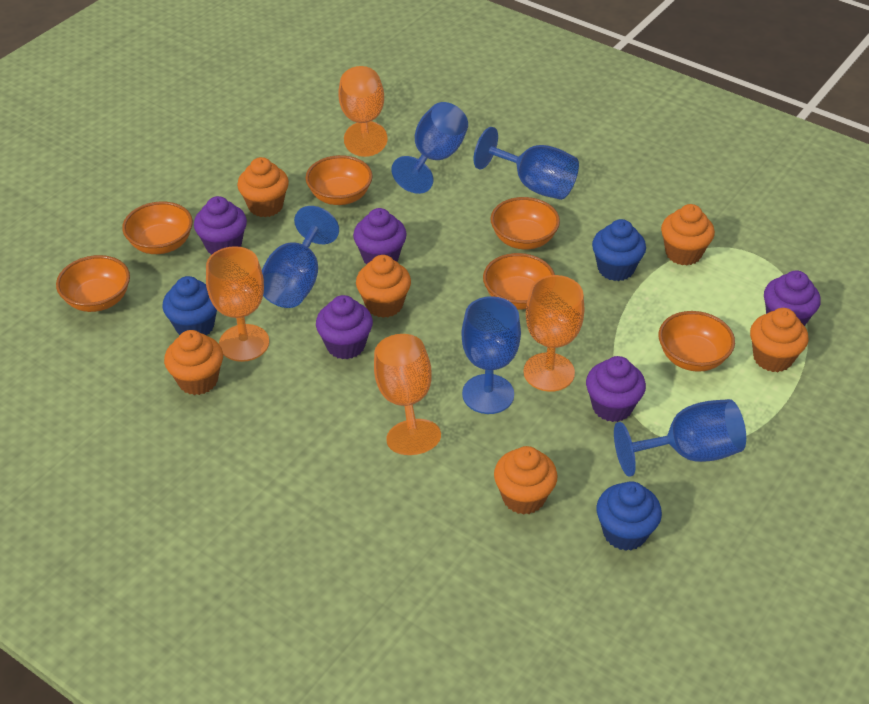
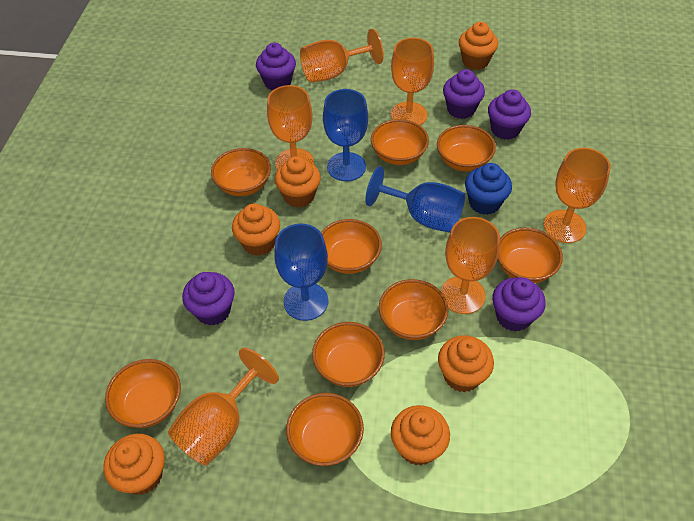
blue cupcake: [162,276,217,336] [592,219,646,281] [597,481,662,551] = 3 -> [465,163,512,215] = 1
blue goblet: [262,206,339,308] [391,102,468,194] [461,296,521,414] [474,127,579,200] [614,399,746,477] = 5 -> [274,224,328,321] [323,89,368,181] [365,166,465,233] = 3
orange bowl: [56,255,130,312] [122,201,193,254] [306,155,373,205] [483,253,555,310] [491,197,560,249] [659,311,735,372] = 6 -> [105,359,181,428] [211,148,271,196] [286,393,364,466] [312,322,385,387] [321,219,382,274] [371,119,429,165] [379,279,449,340] [437,125,496,171] [498,228,563,283] = 9
orange goblet: [206,246,269,362] [338,66,387,157] [374,334,441,455] [523,275,584,392] = 4 -> [168,348,279,465] [267,85,314,170] [300,29,384,83] [391,38,434,125] [441,217,500,314] [544,148,611,243] = 6

